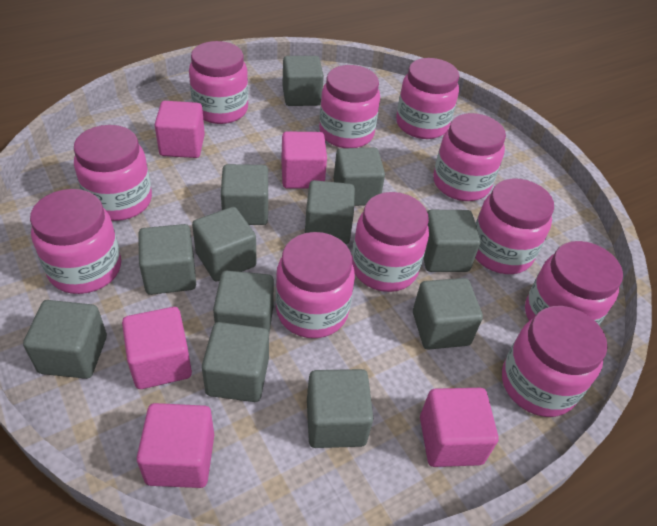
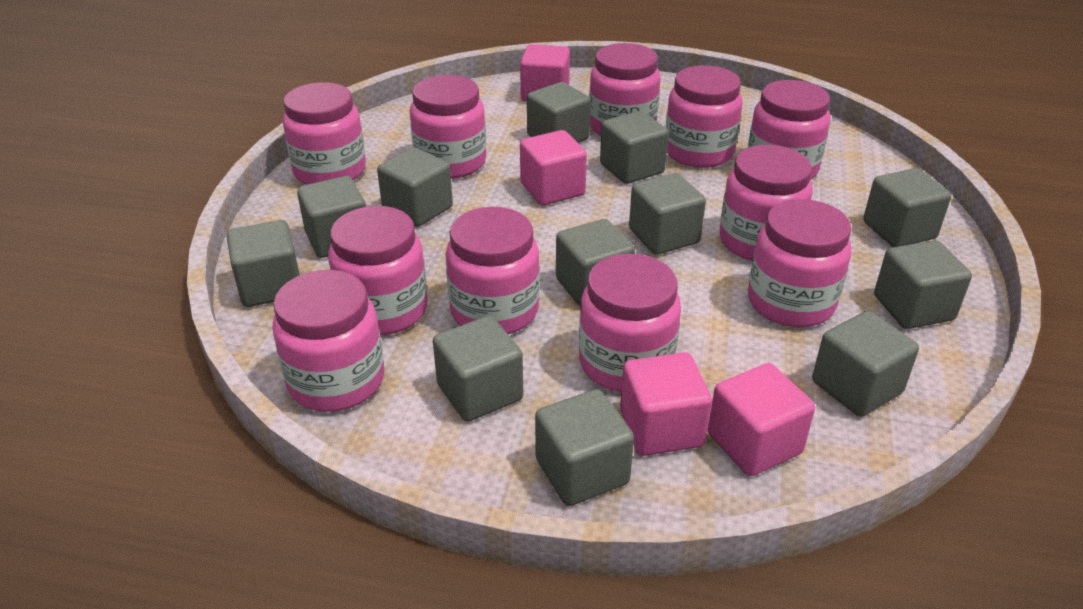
pink cube: [122,307,192,389] [137,403,214,488] [155,101,205,158] [281,132,327,189] [420,388,498,467] = 5 -> [520,44,570,102] [520,130,587,205] [620,352,712,456] [708,363,815,476] = 4

